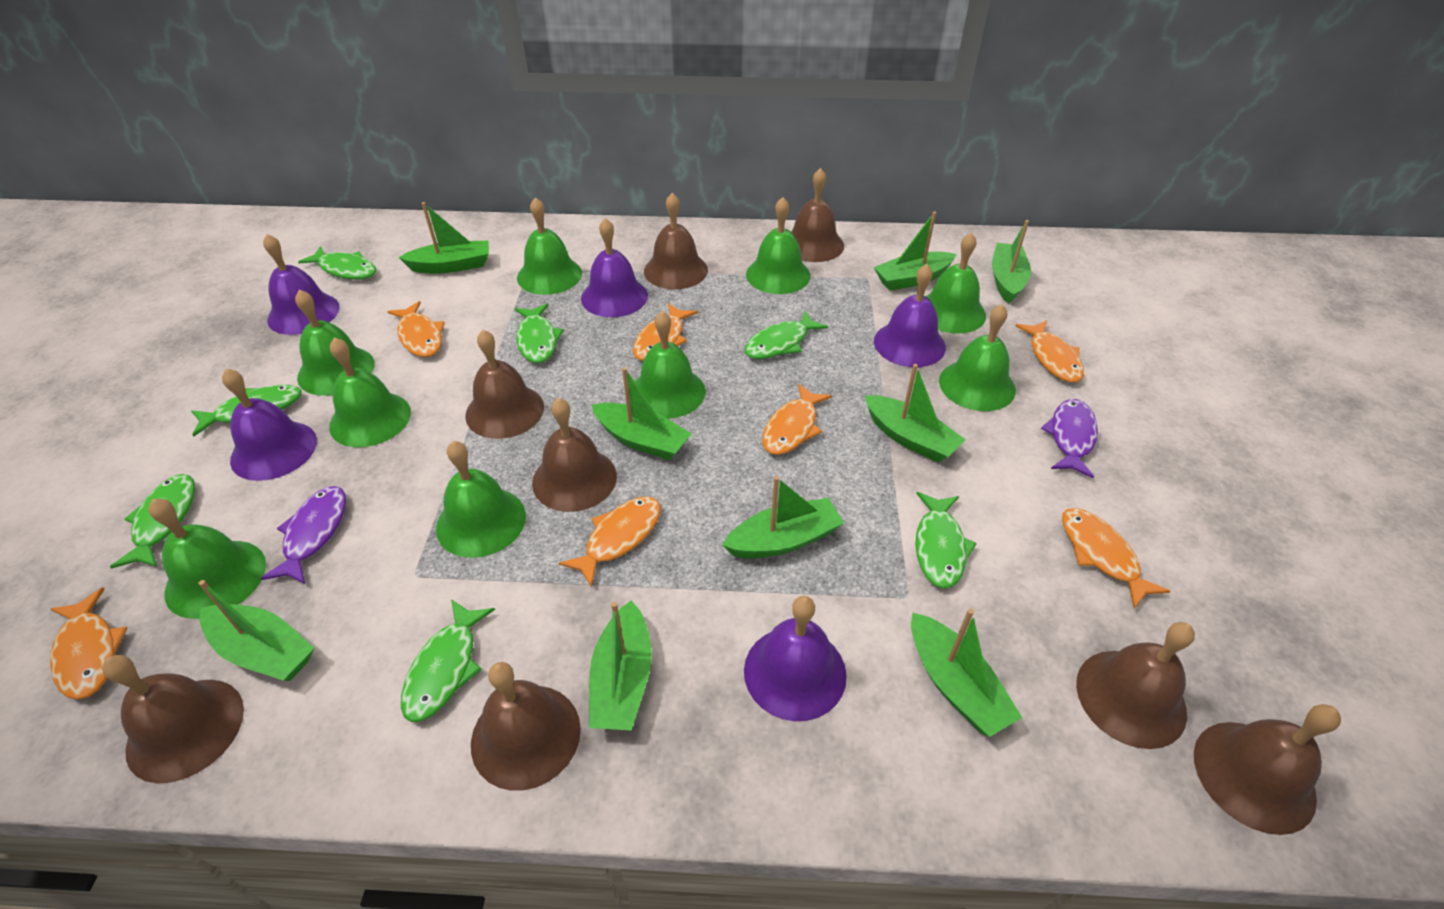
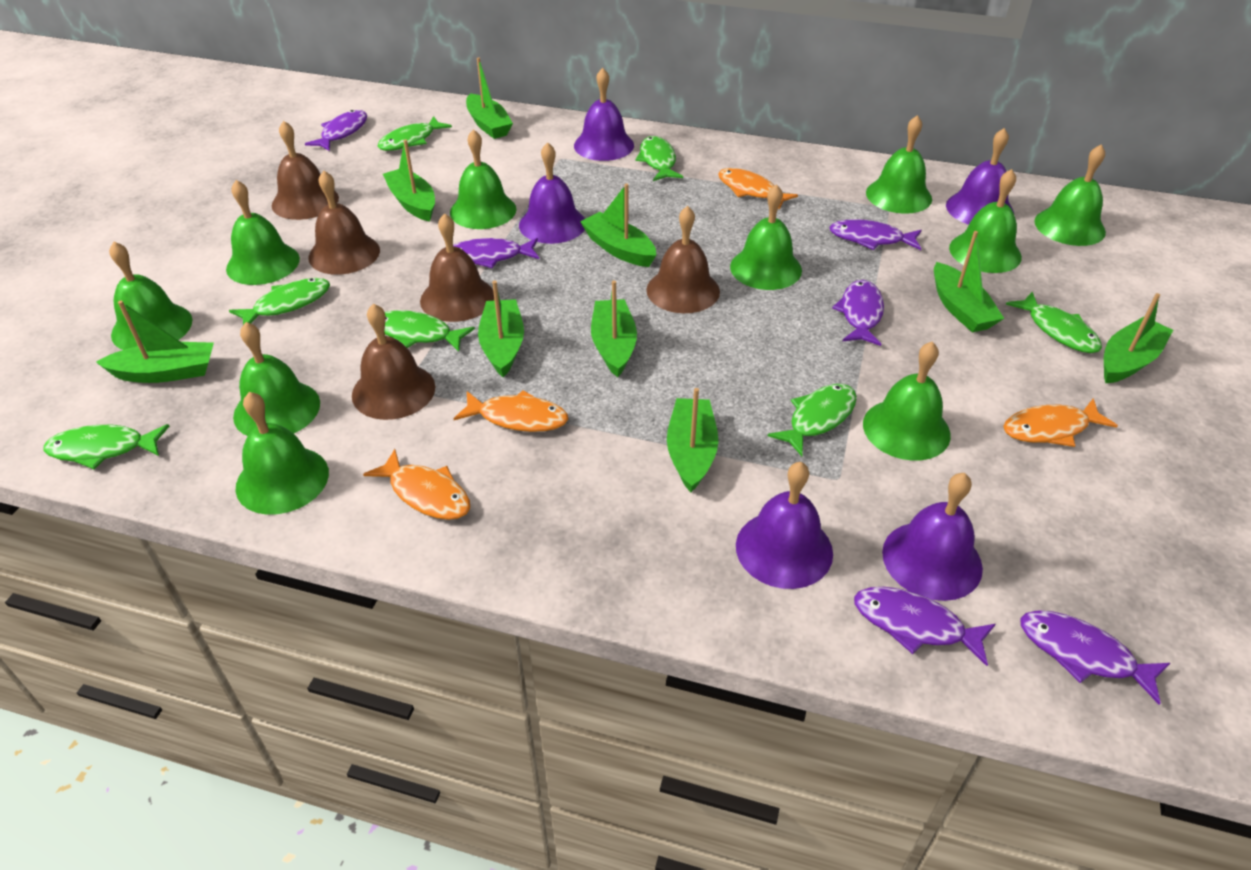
brown bell: [102,655,244,783] [465,330,544,439] [471,662,581,791] [532,398,617,512] [644,193,708,289] [791,168,844,262] [1076,622,1195,749] [1194,704,1341,835] = 8 -> [272,121,339,220] [308,171,380,275] [352,303,435,420] [420,213,494,322] [646,206,720,313] = 5
green bell: [148,499,266,619] [295,290,375,396] [329,337,411,447] [436,441,526,558] [517,197,582,295] [635,311,706,419] [746,197,811,294] [925,233,986,333] [939,304,1016,411] = 9 -> [109,242,193,350] [226,180,300,285] [233,322,320,436] [236,392,329,515] [450,129,516,229] [730,184,802,290] [863,341,951,461] [866,115,932,214] [949,169,1022,273] [1035,144,1106,246] = 10
orange fish: [50,587,128,700] [387,301,445,357] [559,496,661,588] [633,303,698,361] [762,384,832,455] [1015,320,1084,383] [1062,508,1170,608] = 7 -> [363,449,470,520] [453,390,568,432] [718,168,798,209] [1003,398,1118,447] = 4
purple fish: [260,486,346,584] [1041,399,1098,478] = 2 -> [305,110,367,151] [453,238,539,268] [829,219,922,250] [832,280,884,346] [854,587,995,666] [1020,610,1170,705] = 6

